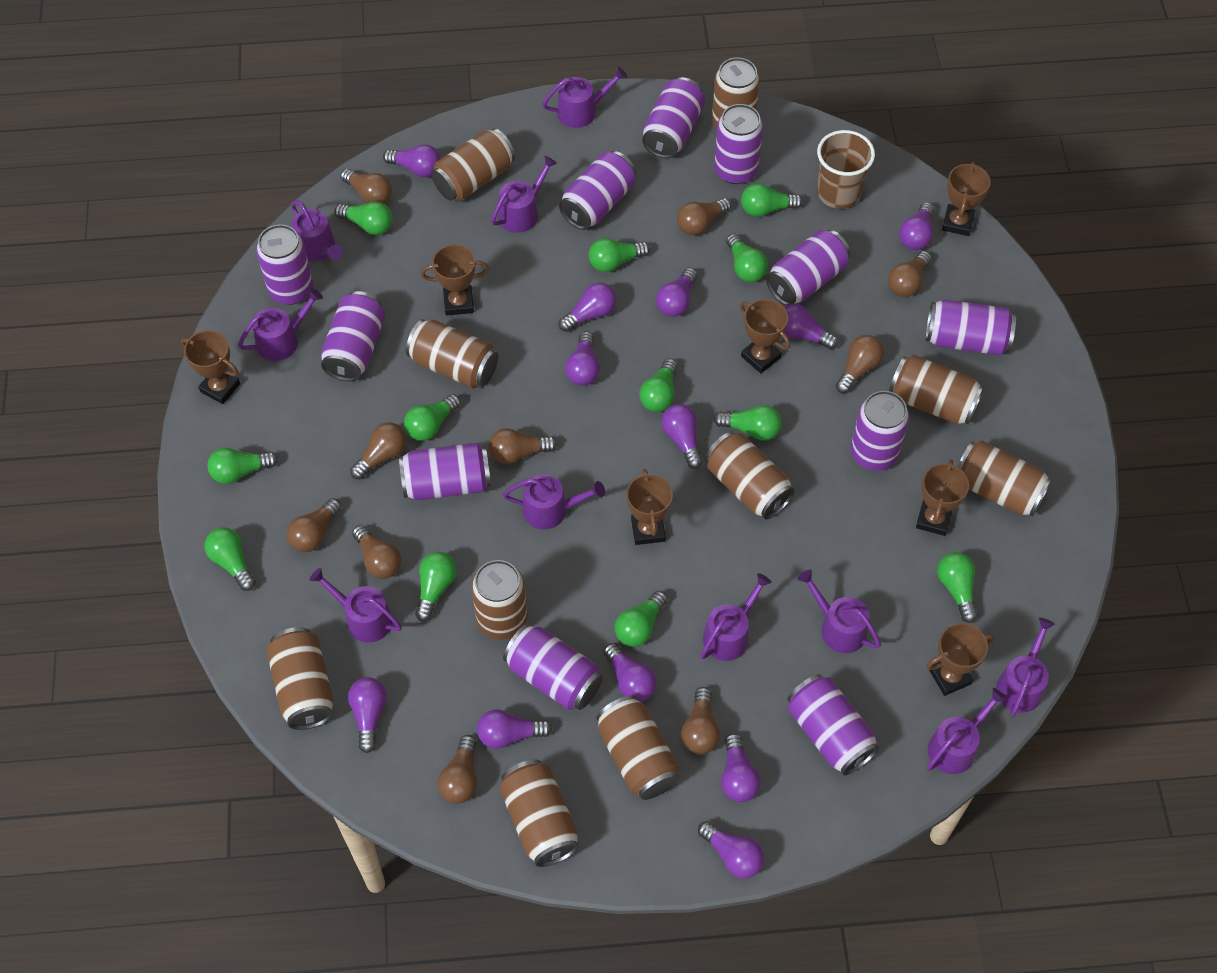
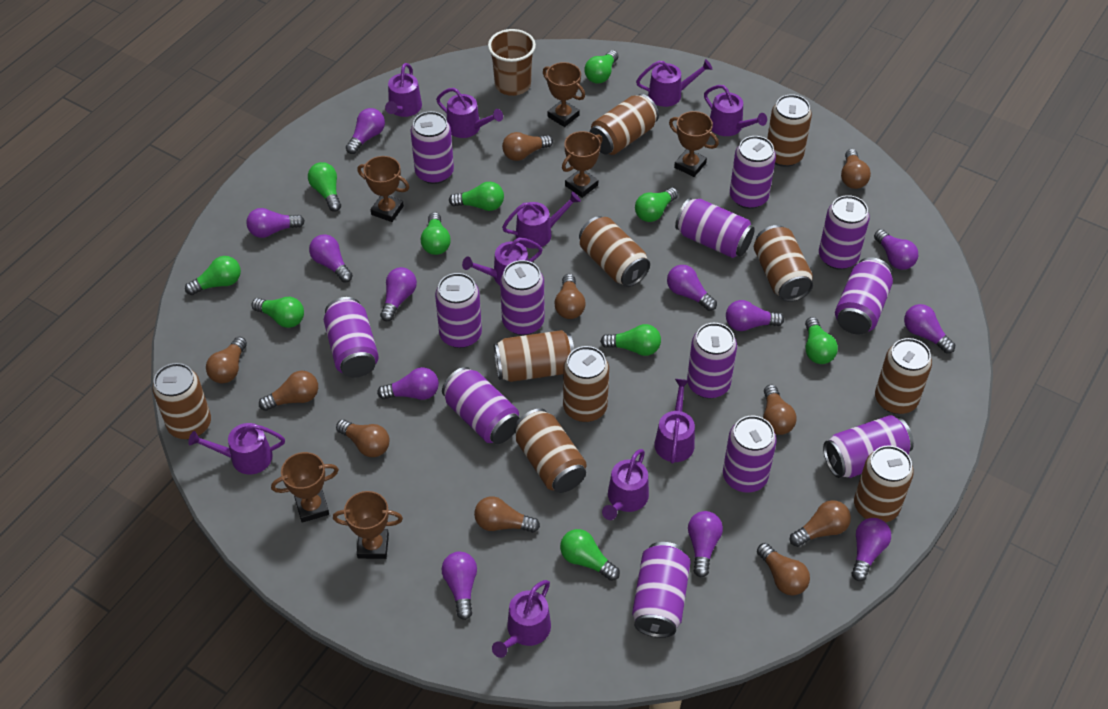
brown trophy: [181,330,240,404] [421,245,489,316] [626,469,673,545] [740,299,790,373] [916,459,969,536] [926,623,994,696] [942,162,991,236] = 7 -> [271,452,339,523] [333,491,403,559] [357,156,409,222] [543,62,585,127] [562,131,603,198] [669,111,719,177] = 6
green light bulb: [204,527,255,591] [207,448,278,484] [335,201,392,235] [404,394,461,441] [415,552,457,621] [589,238,650,272] [615,591,668,647] [639,358,677,412] [714,405,782,441] [726,233,768,282] [741,183,803,217] [937,552,978,623] = 12 -> [185,256,241,295] [252,297,304,328] [308,162,341,212] [421,212,451,255] [449,182,504,211] [560,529,620,581] [584,50,619,84] [600,324,661,356] [635,188,678,222] [805,317,838,364] = 10
purple can: [256,224,313,305] [321,291,385,382] [399,443,491,500] [503,624,603,710] [559,151,636,230] [642,77,705,158] [714,104,763,184] [766,230,850,306] [788,674,879,775] [851,391,909,471] [926,299,1016,355] = 11 -> [324,297,379,378] [411,111,454,184] [435,273,482,348] [442,367,520,444] [500,260,545,335] [632,542,691,638] [675,198,755,258] [687,323,737,399] [723,416,777,493] [730,136,776,209] [819,195,870,270] [823,415,914,478] [835,257,893,334] = 13

